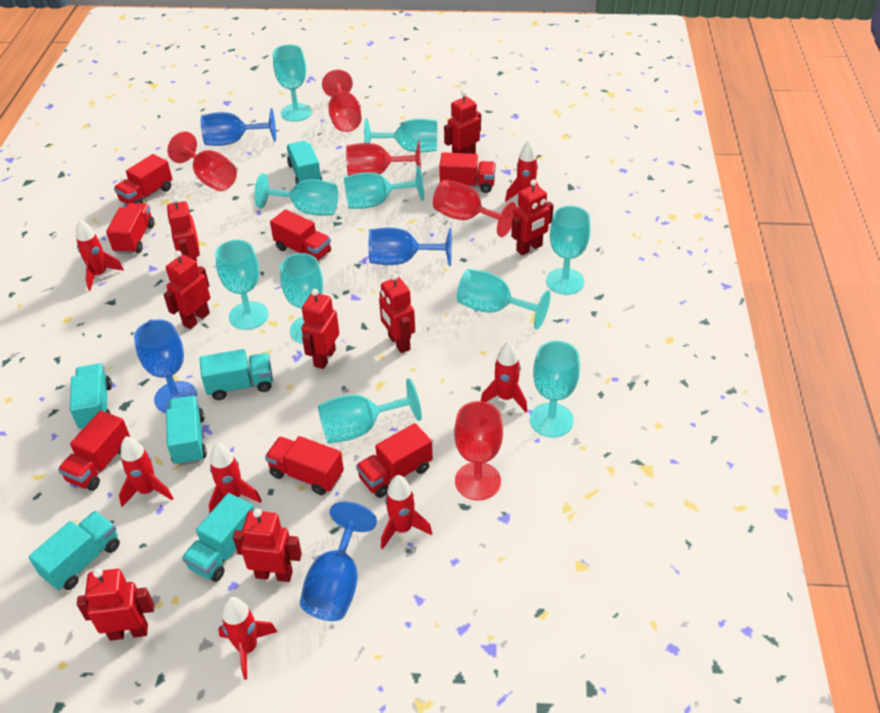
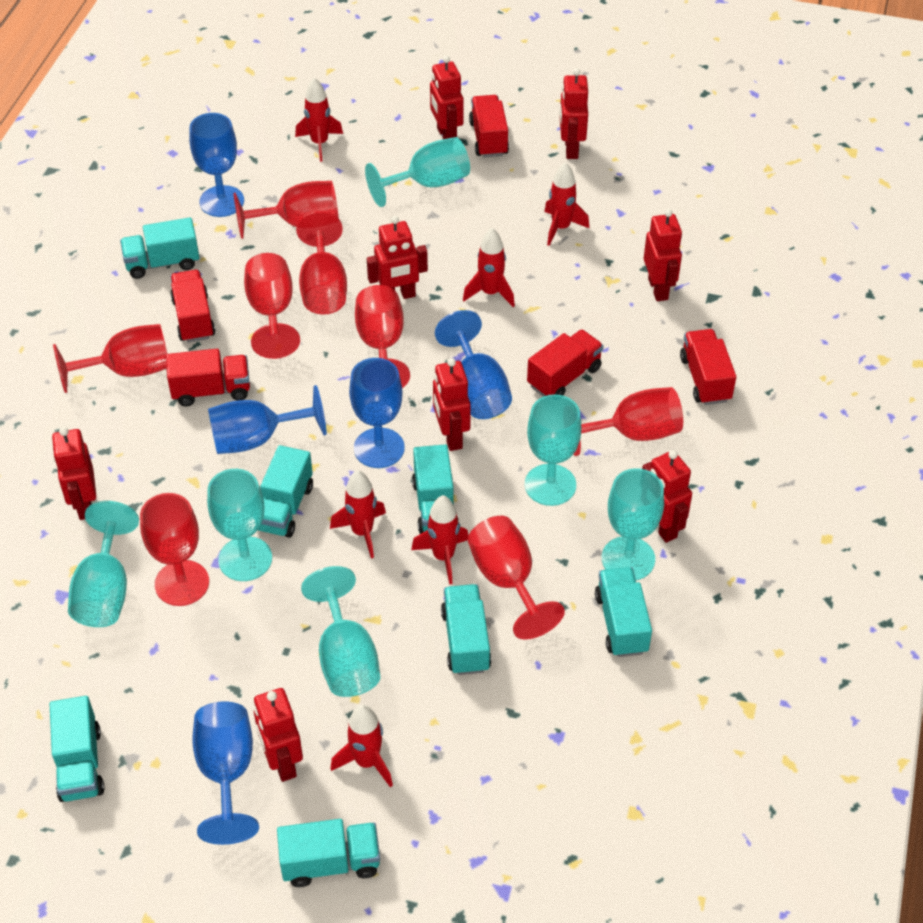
blue goblet: [134,319,197,413] [201,108,276,146] [300,502,377,621] [368,228,452,266] = 4 -> [190,113,244,217] [192,702,259,845] [208,385,327,454] [349,358,405,468] [435,310,512,419] = 5
red goblet: [167,131,237,191] [322,69,362,132] [346,141,421,176] [433,179,517,237] [454,401,503,501] = 5 -> [53,324,167,393] [140,493,209,606] [233,181,338,239] [244,253,300,359] [296,211,347,315] [355,285,410,388] [468,516,565,640] [573,387,683,456] = 8
red rocket: [76,219,124,291] [119,436,174,507] [209,443,262,513] [218,597,277,680] [381,475,432,549] [481,342,527,413] [505,141,539,201] = 7 -> [295,77,343,162] [330,470,386,558] [331,704,393,787] [411,495,469,585] [463,228,515,307] [544,162,590,246] = 6
red truck: [58,410,130,491] [106,203,154,254] [114,154,172,204] [265,436,344,495] [270,209,331,261] [356,423,433,498] [439,152,496,193] = 7 -> [166,349,250,406] [170,270,215,343] [469,95,509,157] [527,329,604,396] [680,329,736,405] = 5
turquoise goblet: [215,240,268,330] [254,173,338,216] [273,44,312,122] [280,253,323,344] [318,378,422,444] [344,165,424,209] [364,118,437,152] [457,269,551,329] [530,341,580,437] [546,206,590,295] = 10 -> [68,501,139,627] [207,469,272,581] [301,566,380,697] [365,137,470,207] [525,394,581,506] [602,468,664,580] = 6
turquoise truck: [28,511,120,590] [70,364,112,429] [166,395,207,466] [182,493,254,582] [200,349,273,400] [287,141,322,184] = 6 -> [50,696,104,802] [120,218,199,279] [257,445,313,538] [277,819,380,887] [412,444,459,534] [441,584,491,675] [595,567,652,657] = 7

